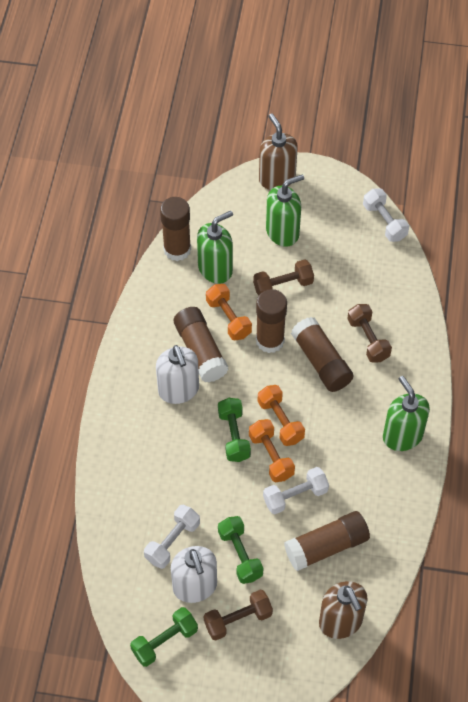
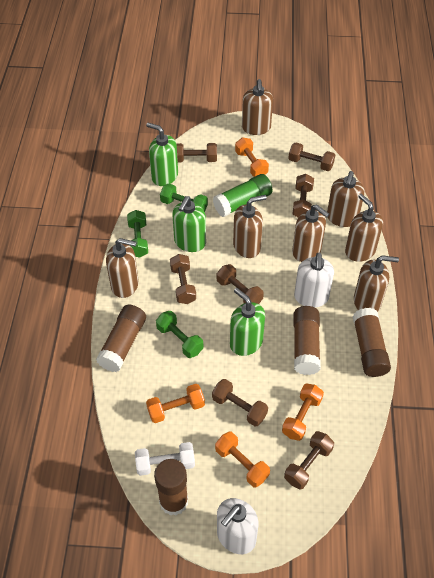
brown dumbbell: [204,590,273,640] [253,259,314,296] [347,304,392,363] = 3 -> [170,254,196,304] [176,143,217,162] [212,379,268,426] [217,264,264,304] [284,431,334,489] [288,142,335,171] [292,174,314,218] = 7
brown glue stick: [160,197,191,261] [174,307,229,383] [256,289,287,353] [284,511,370,571] [291,317,354,392] = 5 -> [96,305,146,372] [154,459,188,515] [293,306,321,375] [352,308,391,377] = 4
brown soap dispenser: [259,114,298,190] [319,581,368,639] = 2 -> [106,238,139,298] [233,195,266,258] [242,79,273,135] [292,204,330,262] [327,171,365,227] [345,194,383,262] [354,255,399,312] = 7
green glue stick: none = 0 -> [213,174,273,217] = 1
orange dumbbell: [206,284,252,340] [249,419,295,482] [258,385,305,446] = 3 -> [146,384,205,423] [215,431,270,488] [235,138,269,177] [282,384,324,441] = 4
white dumbbell: [144,505,200,569] [263,467,329,514] [363,188,409,242] = 3 -> [135,442,195,476] = 1

